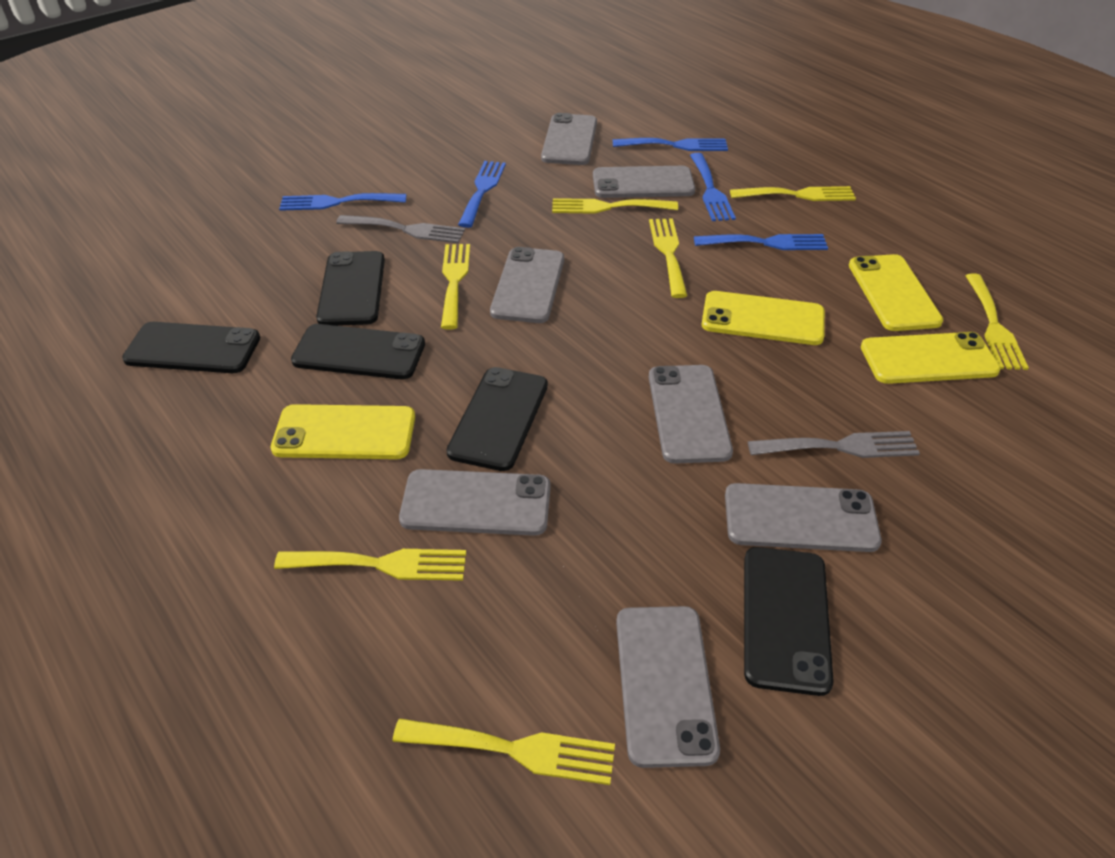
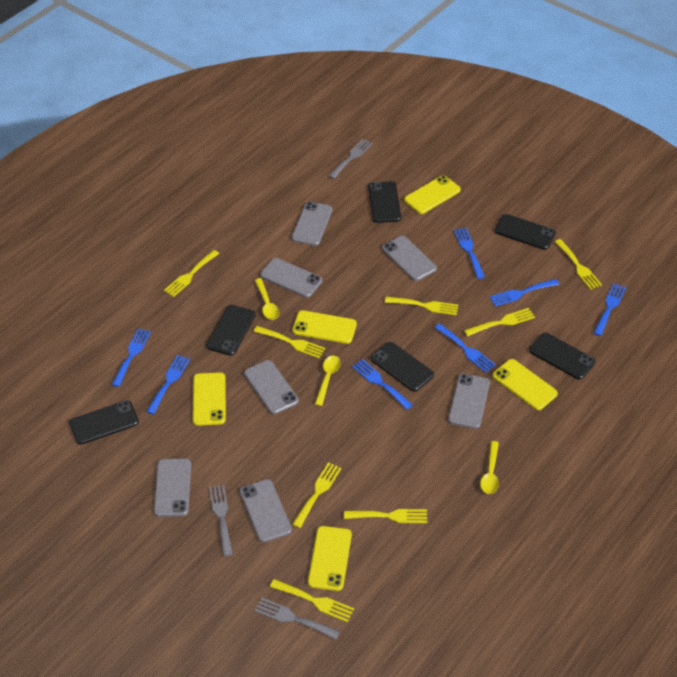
black phone: [122,322,260,373] [291,324,425,379] [316,251,385,326] [446,367,548,471] [744,547,834,696] = 5 -> [69,400,139,445] [206,305,255,356] [368,181,401,223] [371,342,434,392] [495,214,556,250] [529,333,595,380] = 6
blue fork: [279,193,406,211] [458,161,506,228] [613,138,728,151] [690,153,736,221] [694,234,828,250] = 5 -> [112,329,151,387] [146,355,190,415] [352,359,413,410] [434,323,496,373] [454,228,485,279] [489,279,559,307] [594,283,626,336] = 7
grey fork: [336,215,465,243] [748,431,920,458] = 2 -> [209,485,233,557] [255,598,340,640] [329,139,373,179] = 3
yellow fork: [274,549,466,581] [393,718,615,785] [441,244,470,329] [552,198,678,214] [649,218,687,298] [730,186,856,201] [965,273,1029,370] = 7 -> [164,250,219,297] [253,326,325,358] [270,579,354,623] [292,462,342,528] [344,509,427,523] [385,297,458,315] [464,308,535,336] [555,239,602,290] = 8
yellow phone: [271,404,415,459] [701,291,825,345] [849,254,943,331] [861,332,1001,384] = 4 -> [193,373,226,426] [292,310,357,344] [308,526,352,591] [404,175,461,214] [493,359,558,410] = 5
yellow spoon: none = 0 -> [255,278,279,320] [315,355,341,406] [480,441,499,494] = 3

